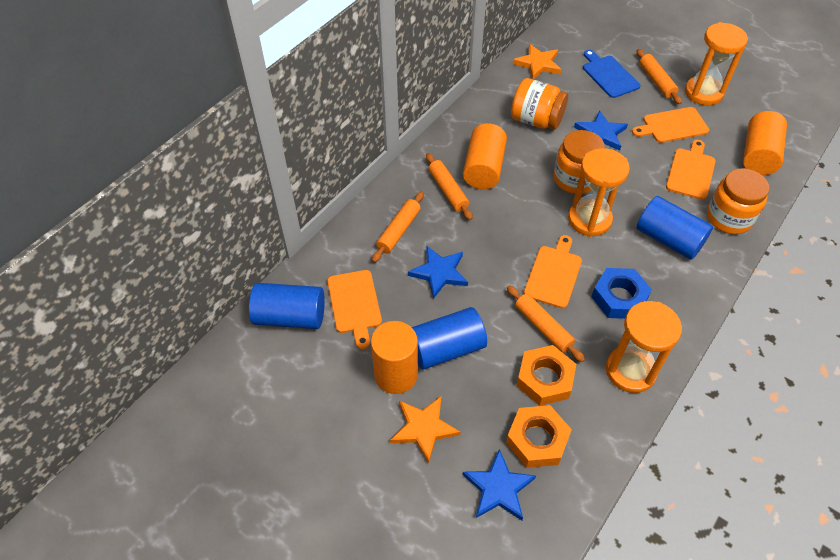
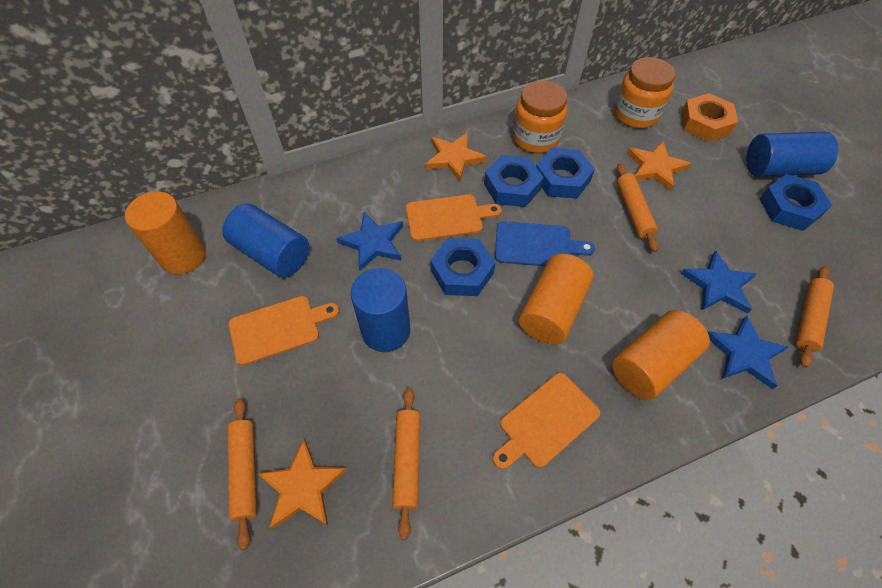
blue nut: [591,268,652,319] = 1 -> [430,238,496,296] [484,155,544,207] [536,148,595,199] [760,174,832,231] = 4
orange cutting board: [327,270,382,349] [524,235,582,308] [632,107,709,143] [666,140,716,200] = 4 -> [229,296,339,365] [406,194,502,241] [492,373,600,469] = 3
orange hourglass: [568,148,630,237] [606,301,682,393] [685,22,748,105] = 3 -> none = 0
orange jar: [511,78,568,130] [554,130,605,194] [707,168,769,234] = 3 -> [512,80,567,153] [614,57,675,129] = 2
orange nut: [506,405,572,468] [516,345,576,406] = 2 -> [681,93,738,142] = 1
orange star: [390,396,461,463] [513,44,561,79] = 2 -> [257,439,347,530] [425,133,487,181] [627,141,692,191] = 3

